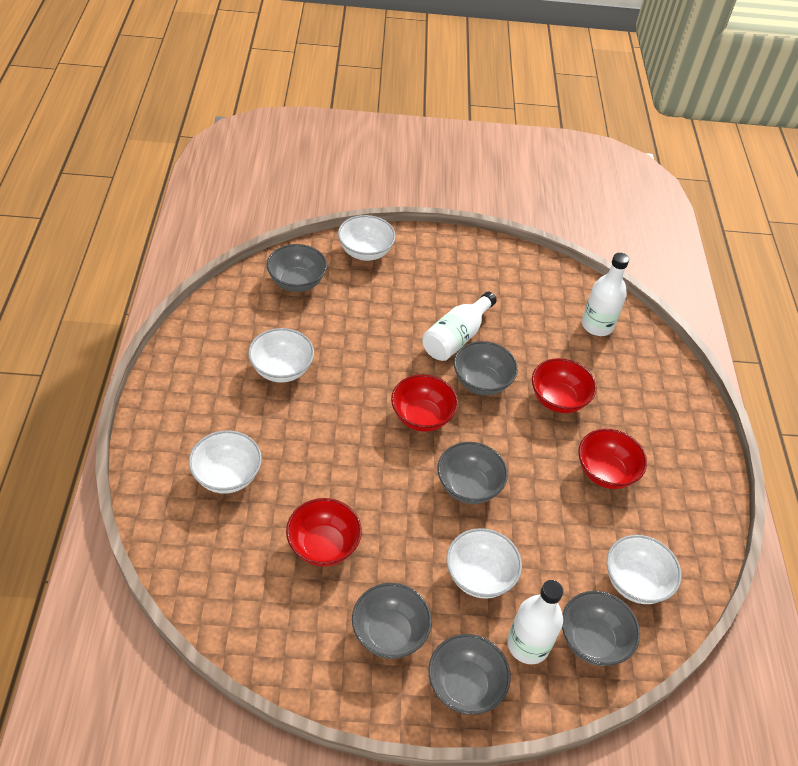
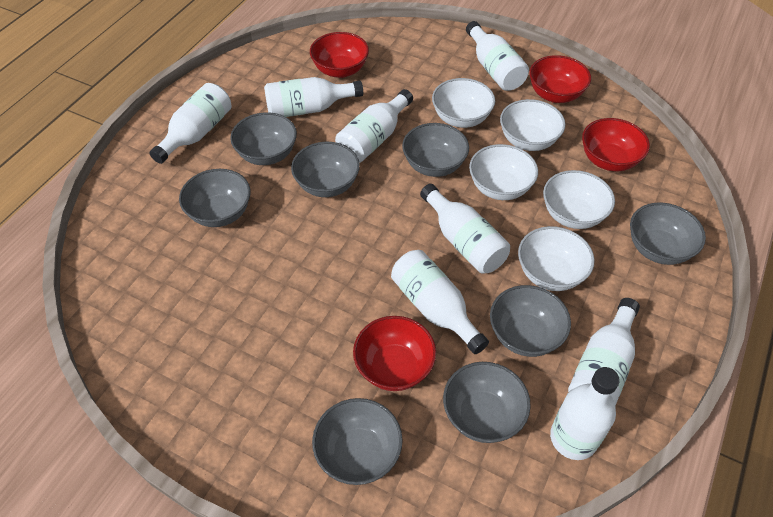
grey bowl: [267,244,327,292] [352,583,432,659] [429,634,511,715] [438,442,508,504] [454,341,518,395] [562,591,640,666] = 6 -> [179,169,250,227] [230,112,297,165] [291,142,360,197] [312,398,403,485] [402,123,469,177] [443,362,531,443] [490,285,571,357] [630,203,706,265] = 8
white bottle: [422,291,497,361] [507,580,564,664] [582,253,629,336] = 3 -> [149,83,231,164] [264,77,363,117] [335,89,413,163] [391,250,489,354] [420,184,510,273] [466,21,529,91] [550,367,620,460] [568,298,640,406] = 8

